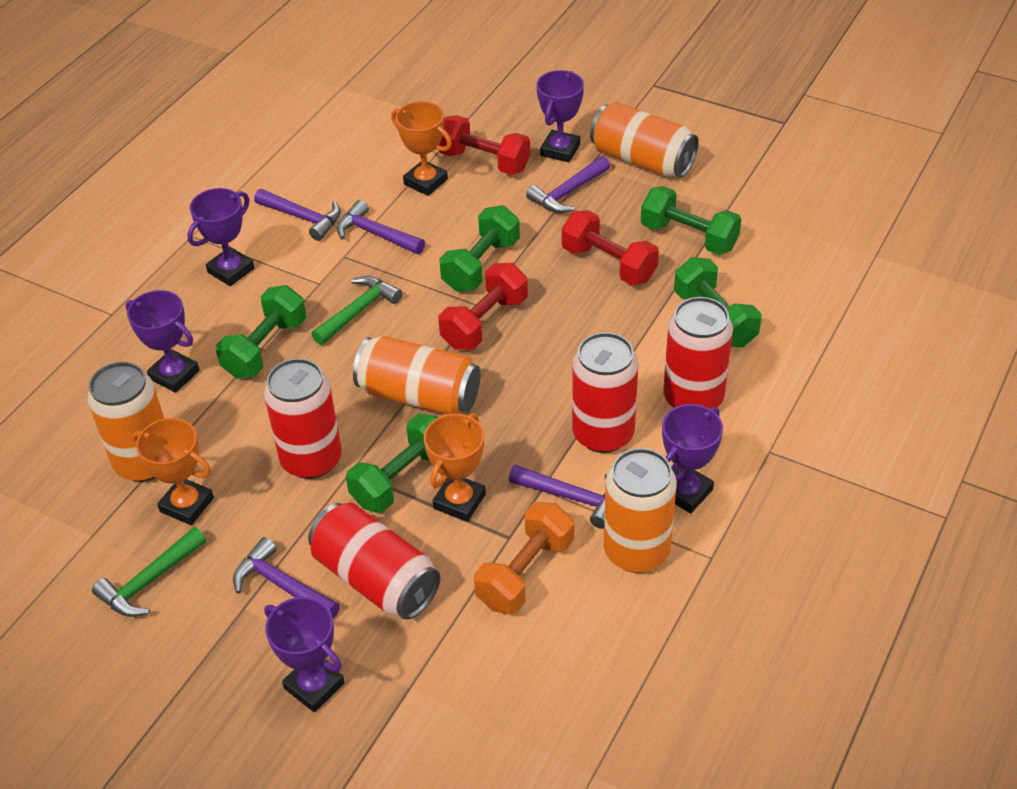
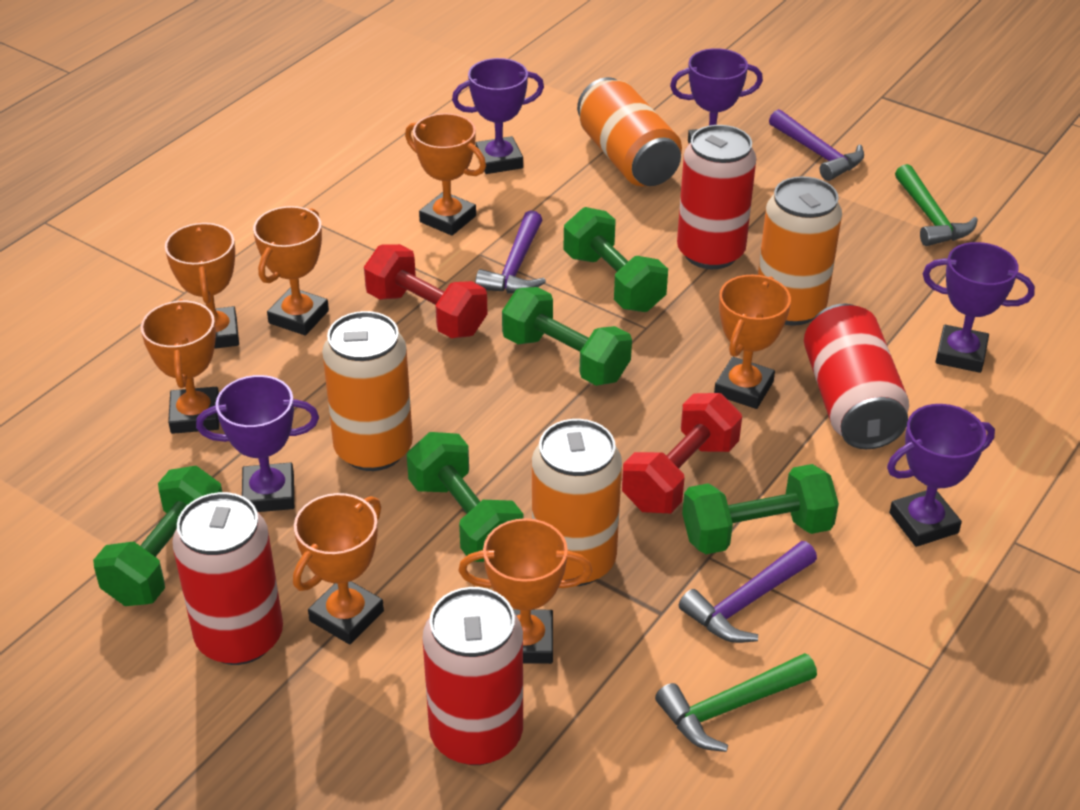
orange dumbbell: [474,502,574,614] = 1 -> none = 0
orange trophy: [131,418,214,525] [391,101,452,196] [424,413,486,522] = 3 -> [141,299,219,434] [165,222,239,349] [253,206,329,335] [293,493,384,645] [405,113,486,236] [459,518,592,664] [714,275,791,409] = 7
purple hammer: [233,537,340,619] [254,189,341,241] [337,200,425,254] [509,465,607,529] [526,156,610,213] = 5 -> [475,210,546,294] [679,541,817,643] [769,109,864,181] = 3
red dumbbell: [438,115,530,175] [439,263,528,350] [561,210,659,285] = 3 -> [364,244,487,338] [622,393,742,513] = 2

